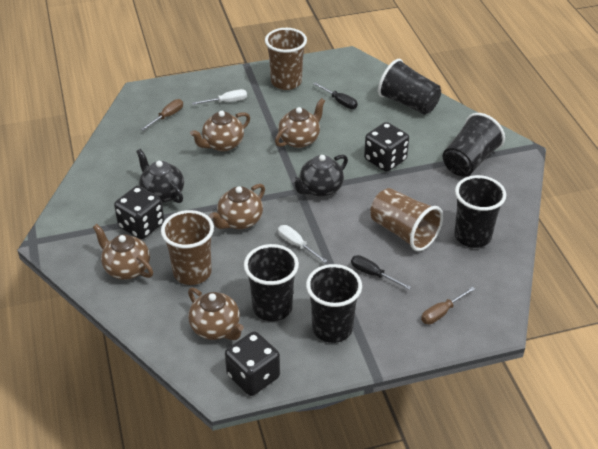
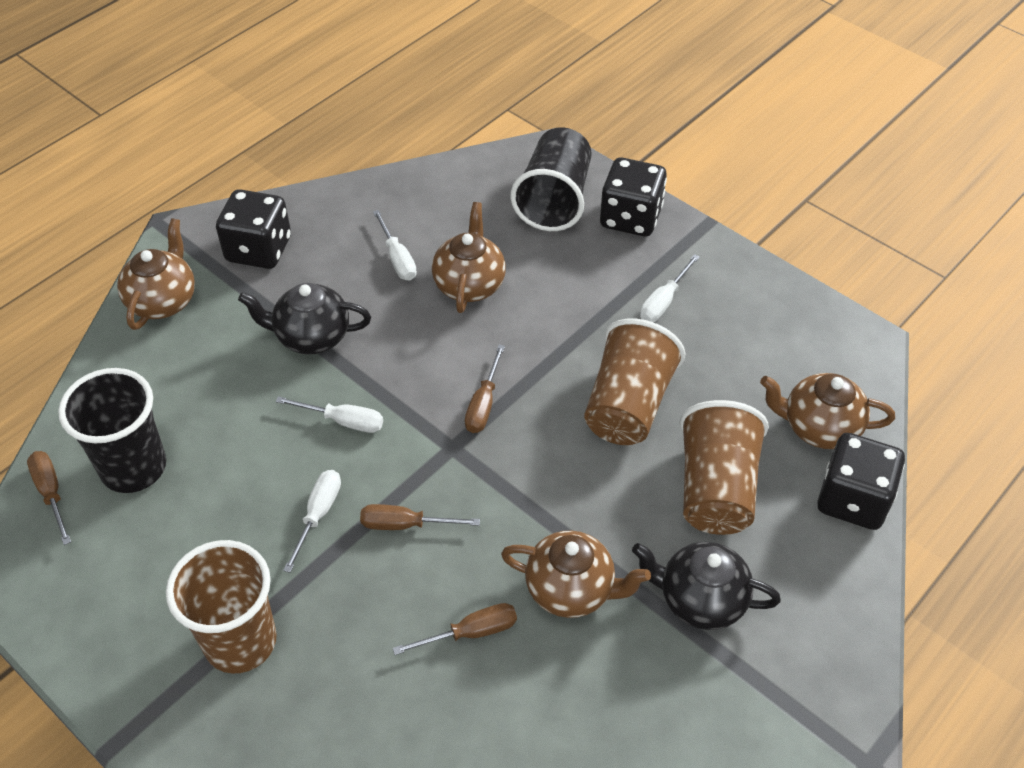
black cup: [244,244,299,321] [306,264,362,343] [378,59,441,115] [443,113,505,177] [454,175,506,248] = 5 -> [58,368,166,493] [511,127,592,231] = 2
black screwdriver: [313,82,358,109] [351,255,411,290] = 2 -> none = 0
brown screwdriver: [141,99,183,131] [421,286,475,324] = 2 -> [27,451,71,545] [360,504,480,530] [393,603,517,655] [465,345,505,433] = 4
brown teapot: [93,224,153,280] [188,287,244,340] [190,111,250,152] [209,184,265,229] [275,98,325,148] = 5 -> [117,218,195,330] [432,202,506,313] [501,531,651,618] [760,373,895,449] = 4
white screwdriver: [192,89,247,105] [278,225,327,263] = 2 -> [275,396,383,433] [283,470,341,573] [373,210,417,280] [640,254,700,322] = 4

